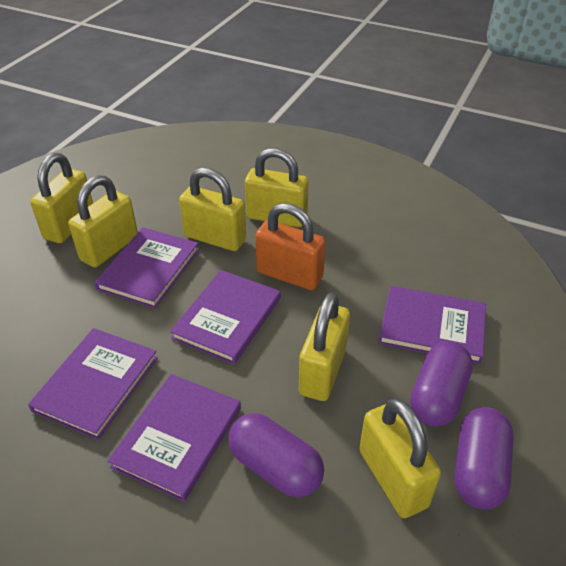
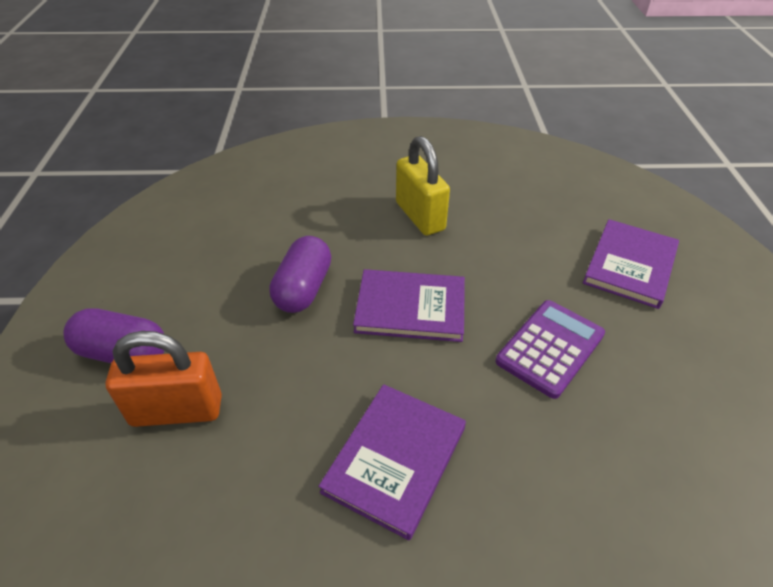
purple book: [28,328,158,440] [94,227,199,308] [108,374,241,502] [170,270,281,365] [379,286,486,364] = 5 -> [318,384,466,540] [353,269,465,342] [583,219,679,309] = 3
purple calculator: none = 0 -> [495,300,605,399] = 1
purple capsule: [228,413,324,498] [410,341,473,427] [455,407,514,510] = 3 -> [63,308,164,363] [269,236,331,313] = 2
yellow padlock: [30,153,93,243] [68,175,138,267] [179,167,246,251] [245,148,309,227] [299,292,350,401] [359,398,441,518] = 6 -> [396,136,450,236] = 1

